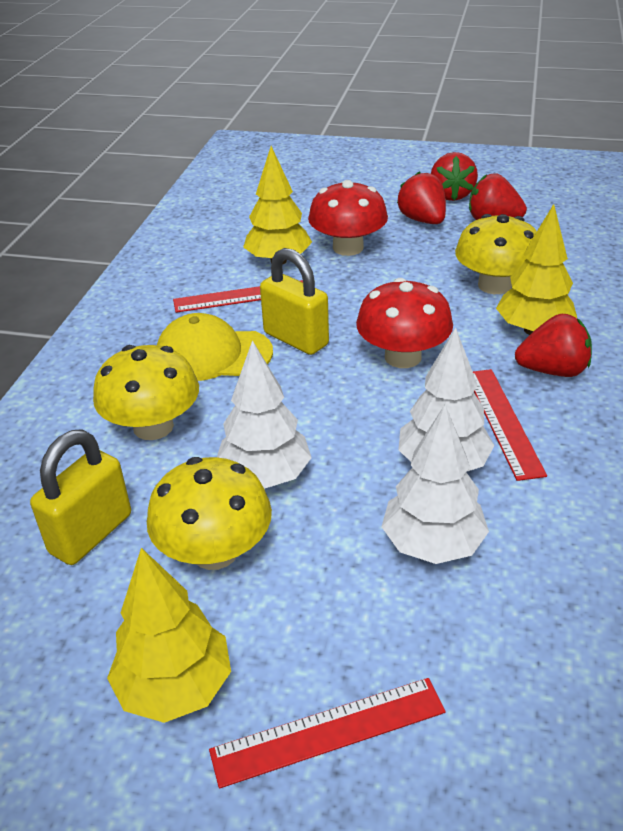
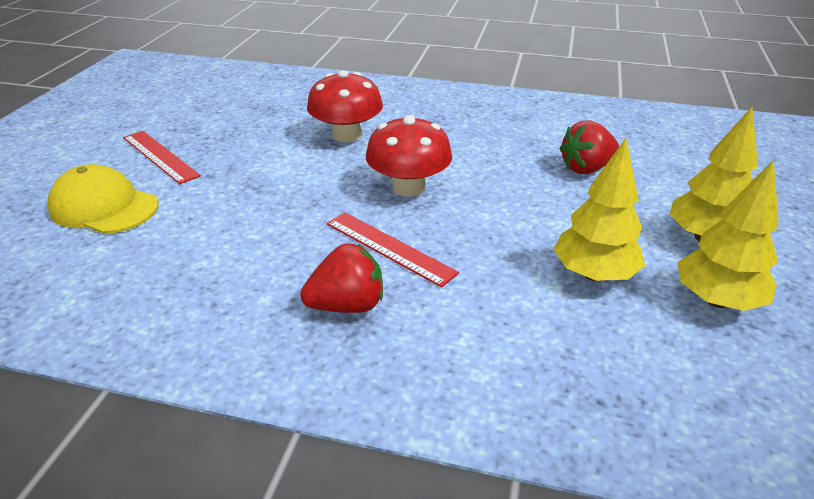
red ruler: [173,280,303,313] [209,678,446,788] [473,369,547,481] = 3 -> [123,131,201,184] [327,212,459,288] = 2
red strawberry: [397,171,446,224] [431,152,478,201] [469,173,527,220] [515,314,592,377] = 4 -> [300,243,383,313] [560,120,619,174] = 2
white tree: [217,340,312,489] [382,405,489,564] [398,328,495,472] = 3 -> none = 0
yellow mushroom: [93,345,199,440] [147,457,272,570] [455,214,537,294] = 3 -> none = 0
yellow padlock: [30,429,131,565] [260,248,329,355] = 2 -> none = 0

